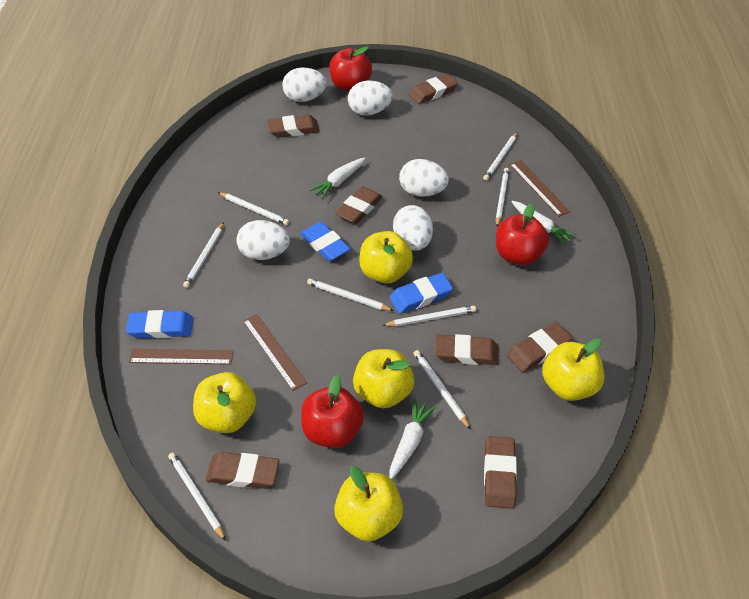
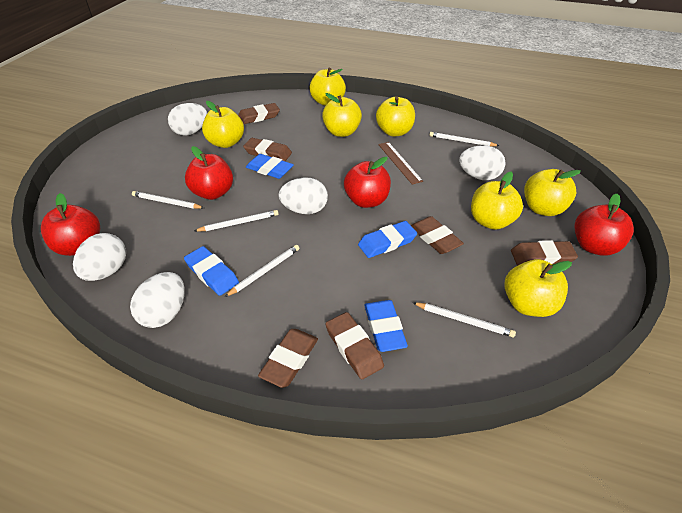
blue eraser: [126,310,193,338] [300,221,351,261] [389,273,453,314] = 3 -> [184,246,239,296] [246,154,294,179] [358,221,417,258] [364,300,408,352] = 4
brown eraser: [206,452,279,489] [267,115,319,138] [335,186,383,224] [409,74,458,104] [435,334,499,365] [484,436,517,509] [507,322,572,372] = 7 -> [238,103,280,124] [243,138,292,161] [258,329,318,388] [325,312,384,379] [411,216,464,254] [511,240,578,266] = 6
brown ruler: [129,349,234,365] [243,314,307,391] [509,160,570,217] = 3 -> [378,142,423,184] = 1
red apple: [301,375,364,448] [329,46,372,91] [496,203,549,265] = 3 -> [41,193,100,256] [185,146,233,200] [344,157,391,208] [574,194,634,256] = 4
white carrot: [310,157,365,199] [389,399,436,479] [511,201,576,246] = 3 -> none = 0
white pencil: [168,452,226,541] [183,222,224,288] [218,192,289,225] [307,279,394,311] [382,306,476,327] [414,350,471,430] [483,132,518,181] [496,168,509,227] = 8 -> [132,191,204,209] [194,210,279,232] [225,245,300,297] [412,302,516,337] [429,132,499,146] = 5
yellow apple: [193,372,256,433] [334,466,403,542] [353,349,414,408] [359,231,413,283] [542,338,604,401] = 5 -> [202,101,244,148] [309,68,346,106] [322,93,362,137] [376,97,415,136] [471,172,523,230] [504,259,572,317] [524,169,581,216] = 7

